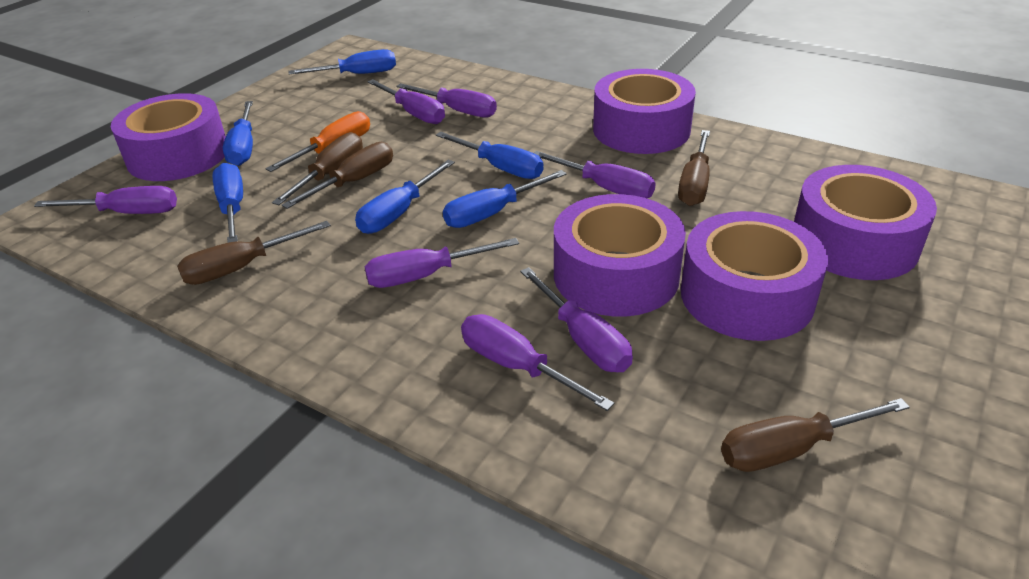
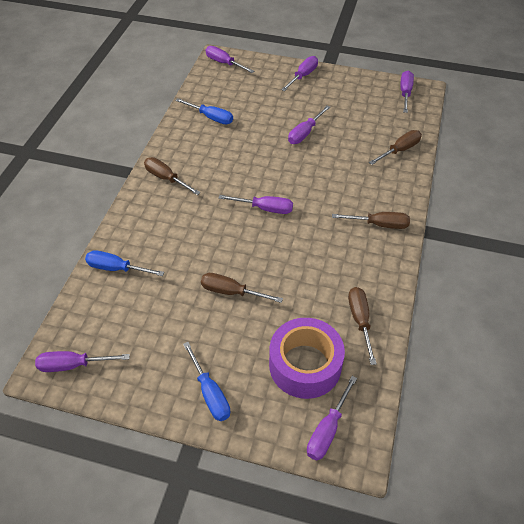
blue screwdriver: [213,163,243,243] [223,101,253,166] [289,49,396,74] [355,160,455,234] [436,132,543,179] [443,170,567,228] = 6 -> [85,250,164,276] [175,98,233,124] [183,342,230,421] = 3
orange screwdriver: [266,111,370,172] = 1 -> none = 0
purple tape: [111,93,226,181] [554,194,686,317] [593,69,696,154] [681,211,828,341] [794,165,937,280] = 5 -> [269,318,345,399] = 1

